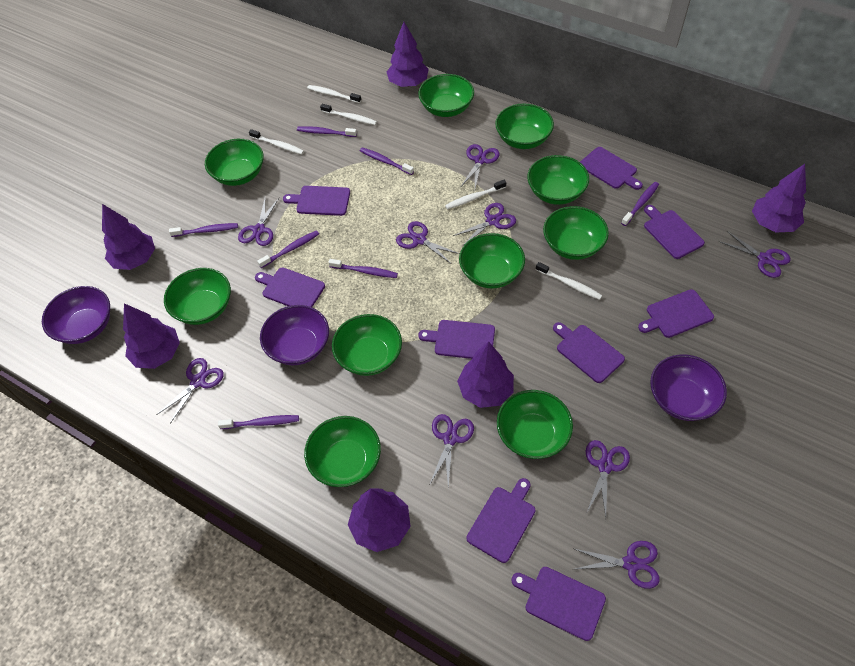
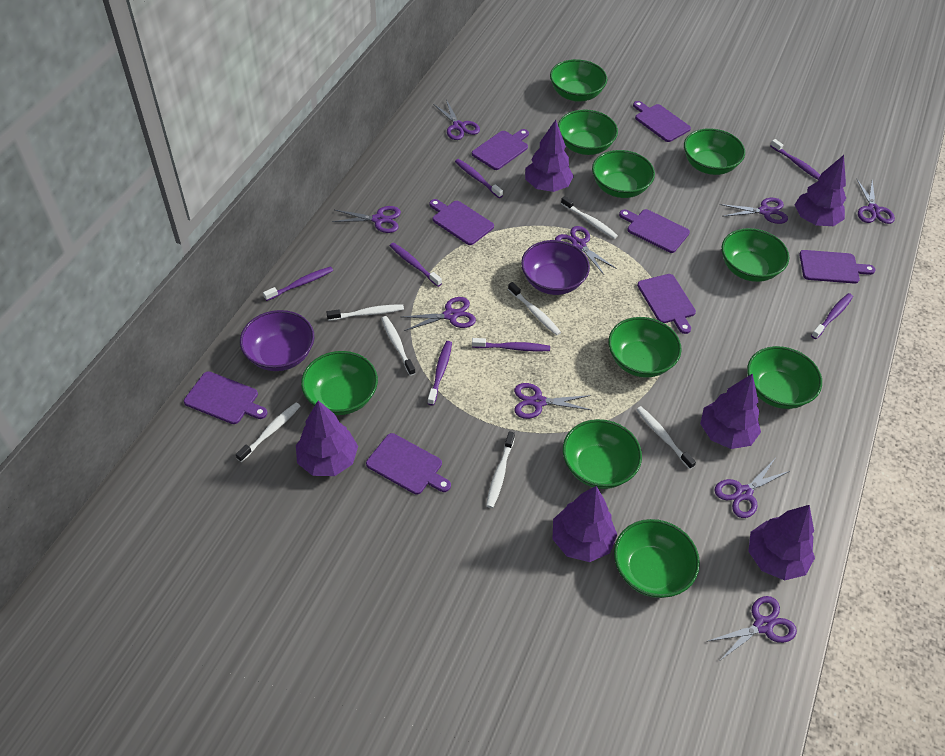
purple bowl: [42,286,110,344] [260,305,329,366] [650,354,727,421] = 3 -> [240,310,314,371] [521,240,590,295] = 2
purple cutting board: [255,267,325,307] [283,186,350,216] [418,320,495,359] [467,478,535,563] [511,567,606,641] [553,322,625,383] [580,147,643,190] [638,289,714,338] [644,205,705,259] = 9 -> [184,371,267,424] [366,433,451,495] [429,199,494,245] [472,129,529,170] [619,209,690,253] [633,101,691,142] [637,274,696,334] [799,250,875,284] = 8
white toothbrush: [249,129,304,155] [307,85,361,103] [320,104,377,125] [445,180,506,209] [536,262,602,300] = 5 -> [236,403,300,462] [326,304,404,321] [381,316,415,376] [486,431,515,508] [508,282,561,335] [561,196,618,239] [636,406,696,469] = 7

